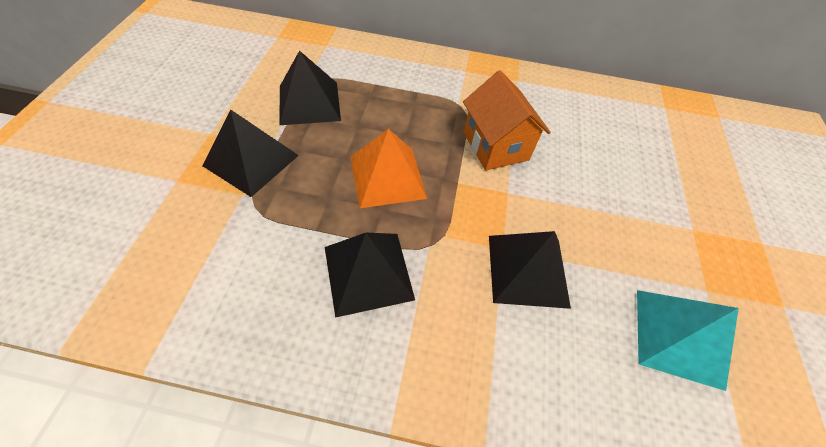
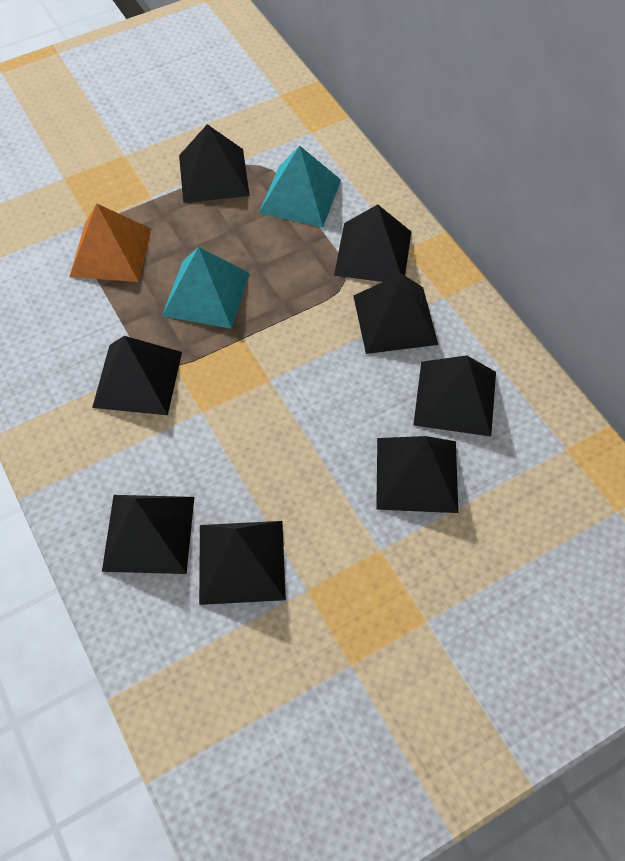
black pyramid: [202,109,299,197] [279,50,341,125] [325,233,415,318] [489,231,571,309] = 4 -> [92,336,182,415] [102,495,194,574] [179,124,250,203] [199,521,286,605] [334,204,411,282] [353,273,438,354] [376,436,458,513] [413,355,496,436] = 8
orange house: [463,70,551,170] = 1 -> none = 0
turquoise pyramid: [637,290,739,391] = 1 -> [162,247,250,329] [259,146,341,227] = 2

